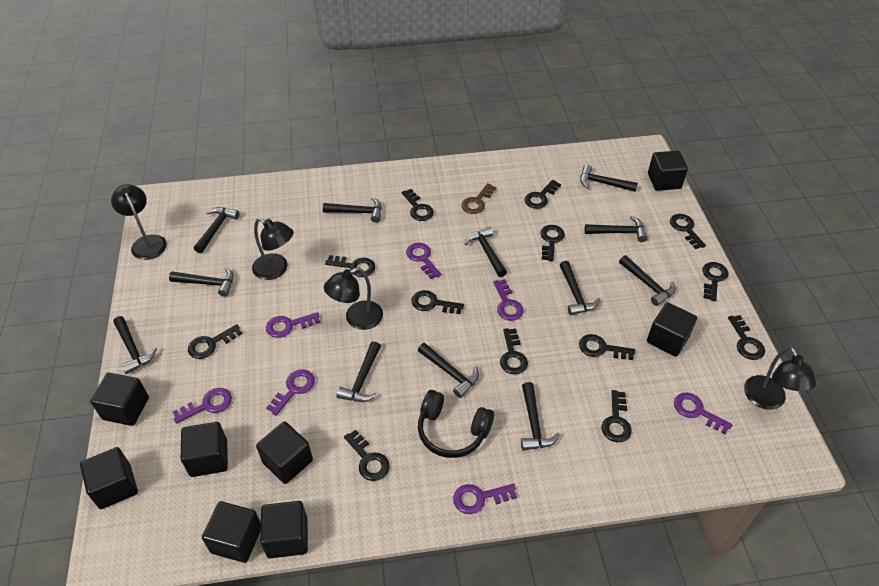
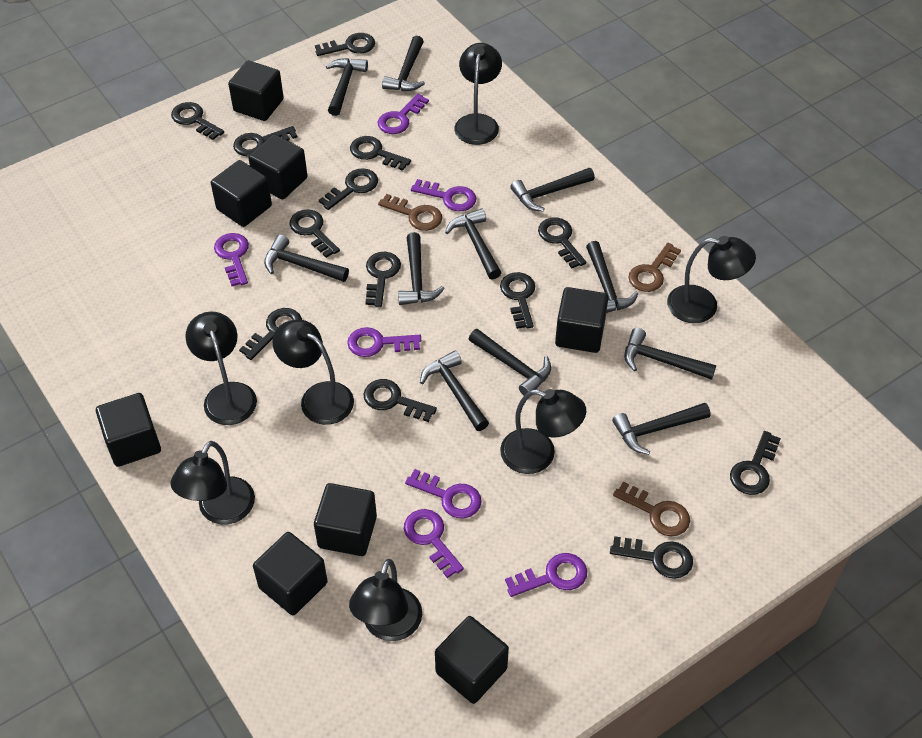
black hammer: [113,316,157,374] [169,267,234,297] [194,207,239,253] [323,197,382,223] [336,341,381,402] [418,343,479,398] [464,227,507,277] [521,382,560,451] [560,261,600,316] [580,164,638,192] [584,216,648,242] [619,255,675,306] = 12 -> [264,235,349,282] [326,58,368,116] [382,36,425,91] [398,232,445,305] [420,350,489,431] [445,208,502,280] [469,329,551,395] [510,168,595,212] [586,241,638,313] [612,403,710,455] [624,328,716,380] = 11
black headphones: [418,390,494,458] = 1 -> none = 0
black lamp: [111,184,167,260] [252,218,294,280] [324,267,383,330] [744,347,816,410] = 4 -> [171,441,255,524] [185,312,257,425] [272,320,354,425] [349,559,422,641] [454,43,502,145] [500,389,586,474] [667,236,756,323] = 7
brown key: [461,183,496,214] = 1 -> [378,194,442,231] [613,482,690,537] [628,243,681,292] = 3

